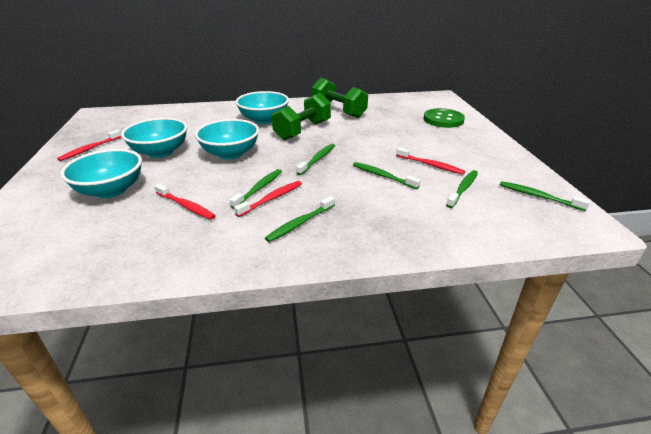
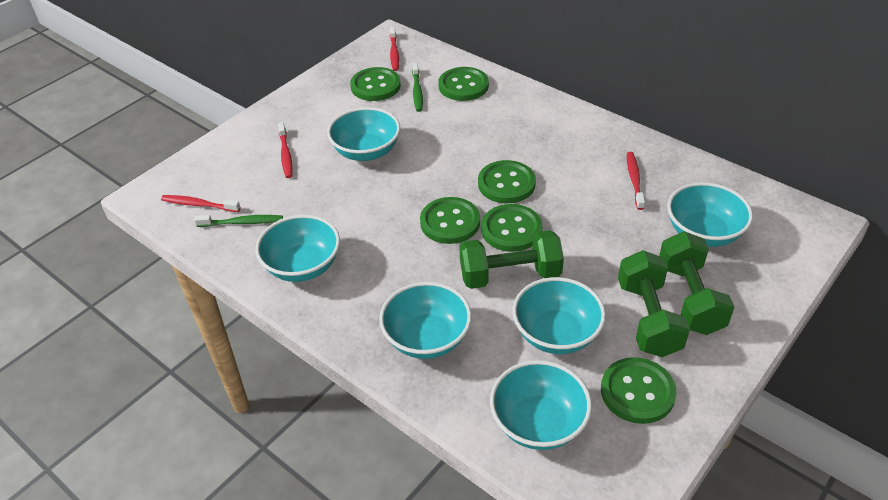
green button: [423,108,465,128] = 1 -> [350,67,401,101] [420,197,480,244] [439,67,489,101] [478,160,536,203] [481,204,543,252] [601,357,676,424] = 6
green dumbbell: [272,93,331,140] [311,78,368,118] = 2 -> [460,230,564,289] [618,250,690,357] [659,231,734,335] = 3
green toothbrush: [230,169,282,209] [265,196,335,242] [296,144,335,175] [353,162,421,189] [446,170,478,208] [500,181,591,211] = 6 -> [194,215,283,227] [412,63,423,112] = 2
turquoise bowl: [60,149,142,198] [121,118,188,158] [195,119,259,160] [235,91,289,124] = 4 -> [255,215,340,282] [327,107,400,161] [379,282,472,359] [490,360,592,450] [512,277,606,354] [667,182,753,247] = 6

